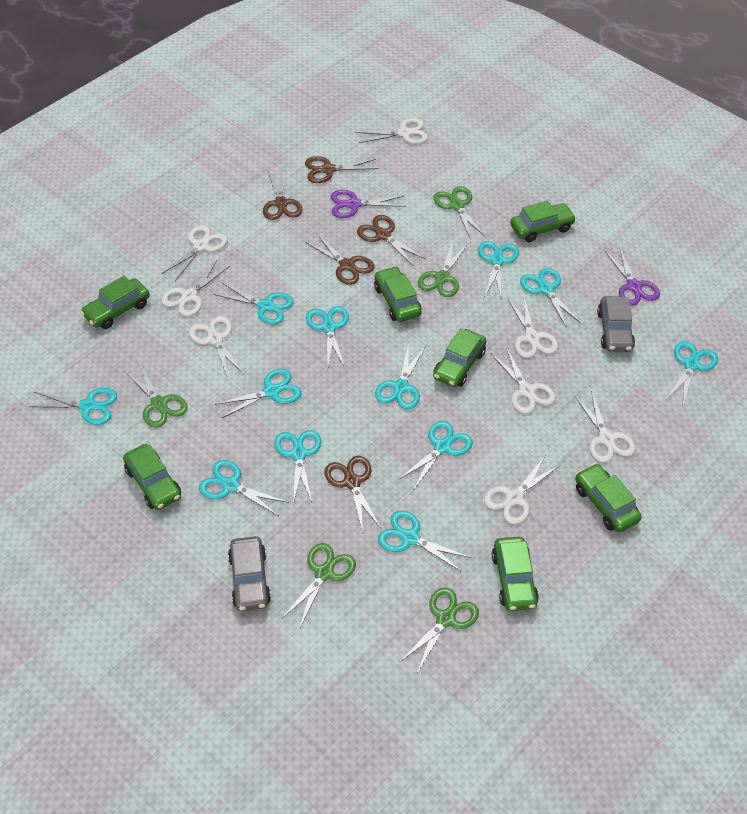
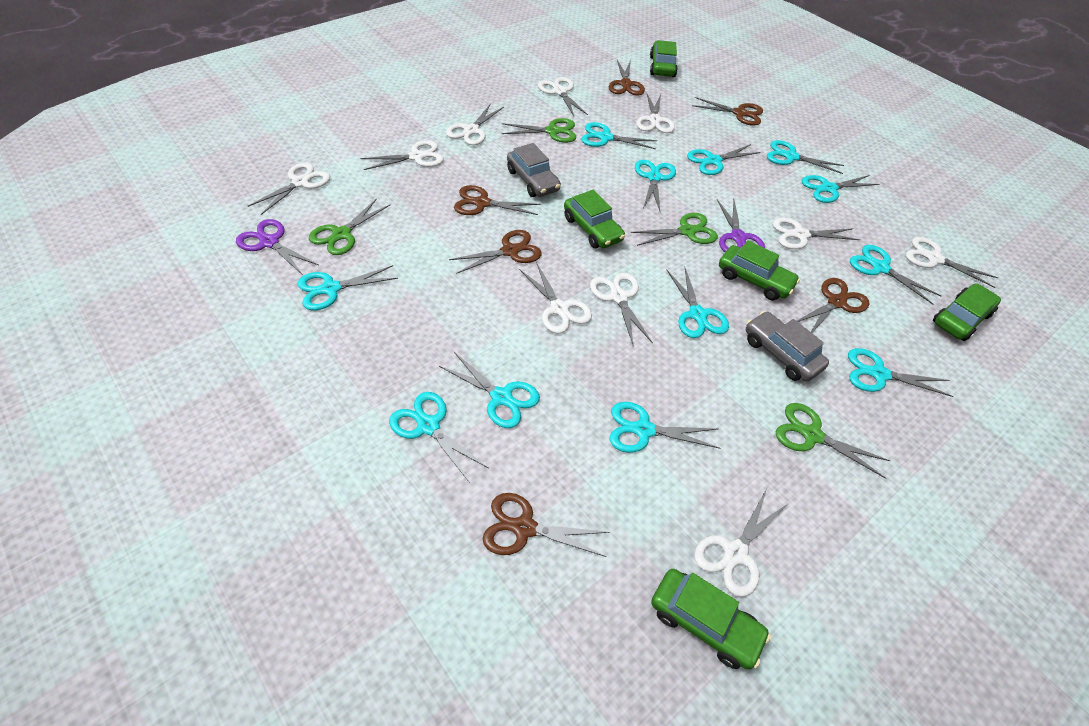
brown scissors: [263,170,303,220] [305,156,379,183] [305,234,375,285] [325,456,381,532] [357,215,425,266] = 5 -> [449,230,542,274] [454,185,541,215] [482,493,610,557] [609,60,645,96] [692,97,763,126] [797,278,870,333] = 6
green car: [81,276,150,329] [123,444,181,510] [374,266,422,322] [433,328,487,387] [492,537,539,611] [510,201,576,242] [575,463,642,532] = 7 -> [564,190,625,248] [650,40,678,77] [651,569,771,670] [719,241,800,300] [933,283,1001,341] = 5
green scissors: [123,362,188,428] [283,543,356,627] [400,587,479,673] [418,241,468,297] [434,186,486,240] = 5 -> [309,198,390,255] [502,118,576,143] [630,213,718,246] [776,403,890,479] = 4
white scissors: [162,225,227,281] [162,260,230,317] [189,316,245,378] [356,118,428,144] [484,456,560,524] [491,347,556,414] [507,297,558,358] [575,391,636,463] = 8 -> [248,162,330,215] [360,140,444,170] [446,103,504,145] [519,262,592,334] [538,77,588,116] [590,273,653,344] [636,94,675,133] [694,488,789,597] [772,218,860,249] [906,237,998,288] = 10

